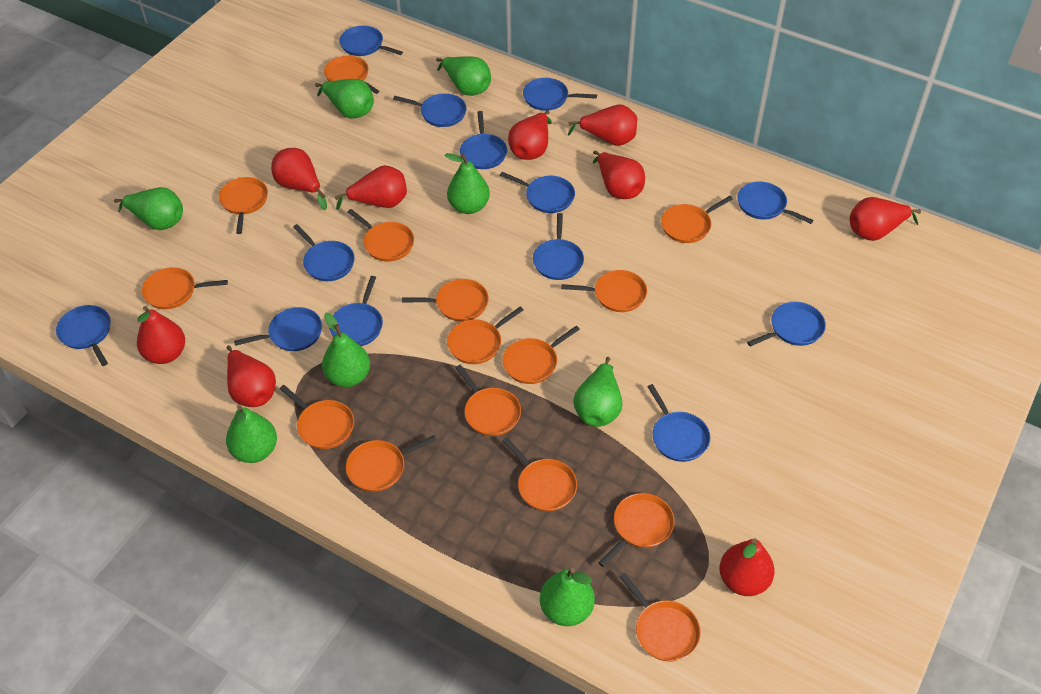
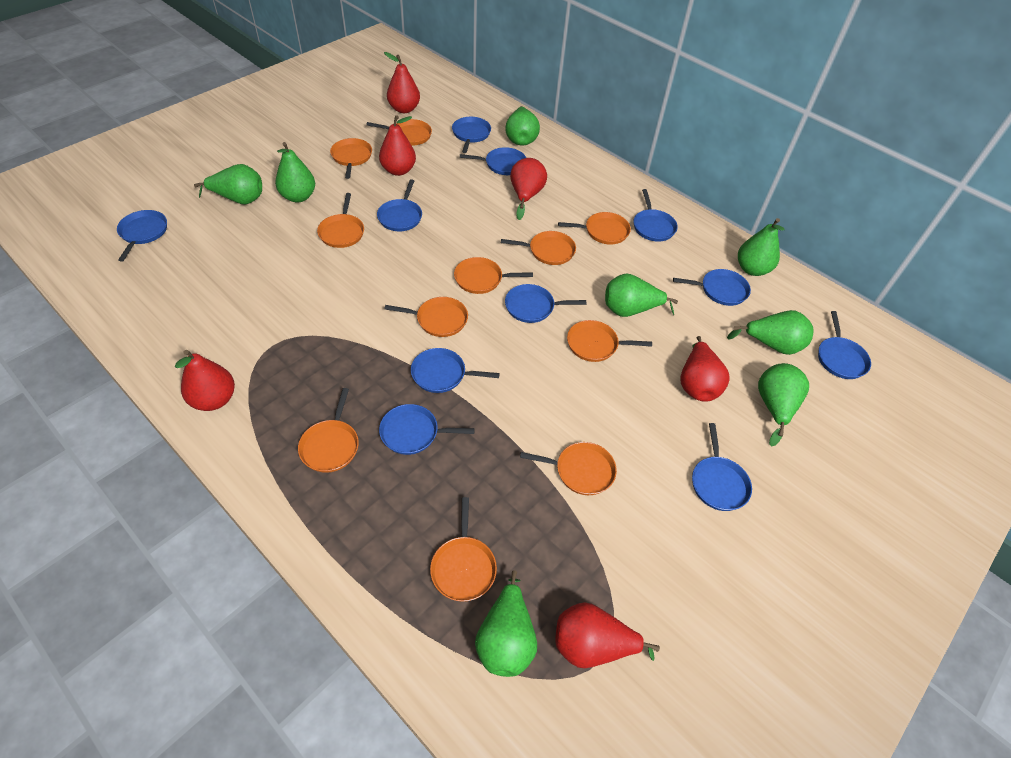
blue pan: [56,305,111,366] [234,307,322,351] [293,224,355,281] [329,276,383,346] [339,25,403,56] [393,93,467,127] [460,111,507,169] [500,172,575,213] [523,78,597,111] [533,213,584,280] [647,384,710,462] [737,181,814,224] [747,302,826,347] = 13 -> [117,210,167,262] [377,179,422,231] [379,404,475,455] [411,348,500,393] [452,117,491,153] [460,147,526,175] [505,284,586,323] [633,189,678,242] [673,269,751,306] [692,423,752,511] [818,311,871,379] = 11
orange pan: [142,267,228,309] [219,177,268,234] [280,385,354,449] [324,56,379,94] [346,435,437,492] [348,209,414,262] [402,279,489,321] [447,306,524,364] [456,365,521,436] [502,326,580,384] [502,437,577,511] [561,270,647,312] [598,493,675,567] [620,573,701,662] [661,196,733,243] = 15 -> [298,388,359,473] [317,193,364,248] [330,138,372,179] [366,119,432,146] [385,297,468,337] [430,497,497,602] [454,257,533,294] [501,231,576,265] [520,442,617,495] [558,212,631,245] [567,320,652,362] = 11
red pear: [137,306,185,364] [227,345,276,407] [271,148,327,210] [335,165,407,210] [508,110,552,160] [568,105,637,146] [593,150,645,199] [719,538,775,596] [850,197,921,241] = 9 -> [175,350,235,411] [379,115,416,176] [384,52,420,113] [510,158,547,220] [555,602,660,668] [680,336,730,402] = 6

